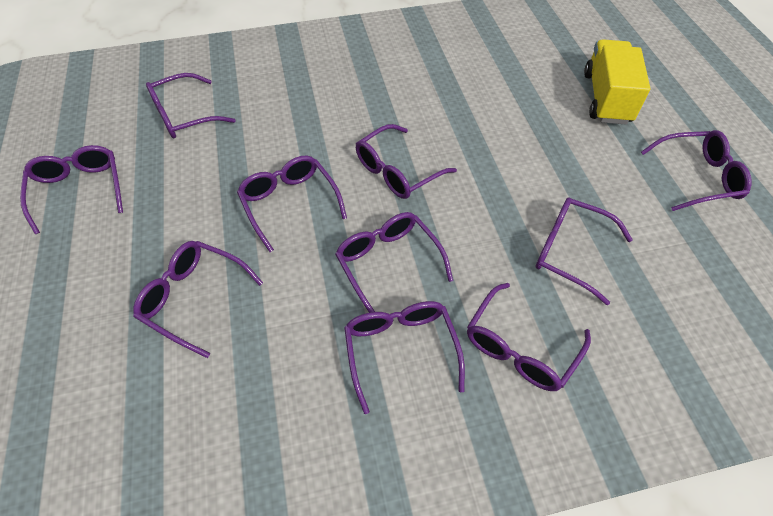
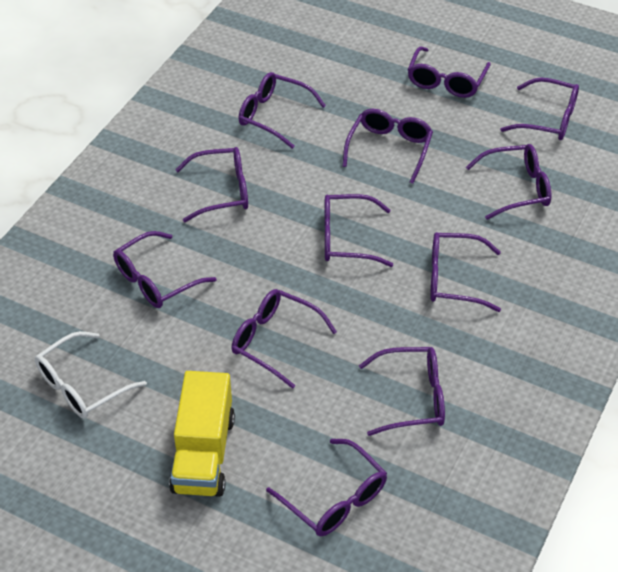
purple glasses: [20,145,123,234] [133,241,263,358] [146,73,236,138] [237,156,347,252] [335,212,453,313] [344,301,465,414] [356,124,457,199] [467,283,591,391] [535,197,633,306] [641,130,752,211] = 10 -> [113,231,217,308] [175,147,248,222] [232,289,337,389] [238,72,326,149] [266,439,387,537] [325,194,393,267] [342,109,433,184] [359,347,445,436] [408,46,491,98] [430,232,501,312] [466,144,551,220] [500,78,579,140] = 12
white glasses: none = 0 -> [35,331,147,419] = 1

